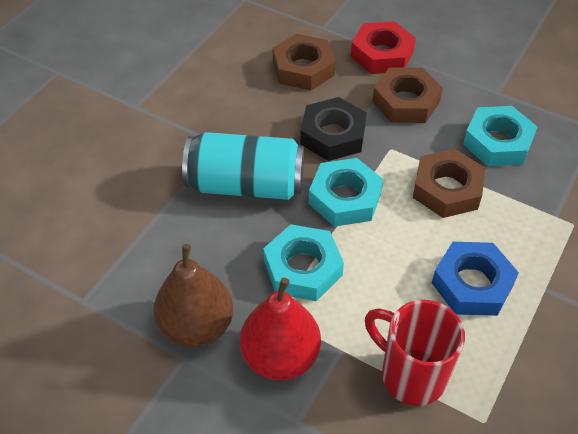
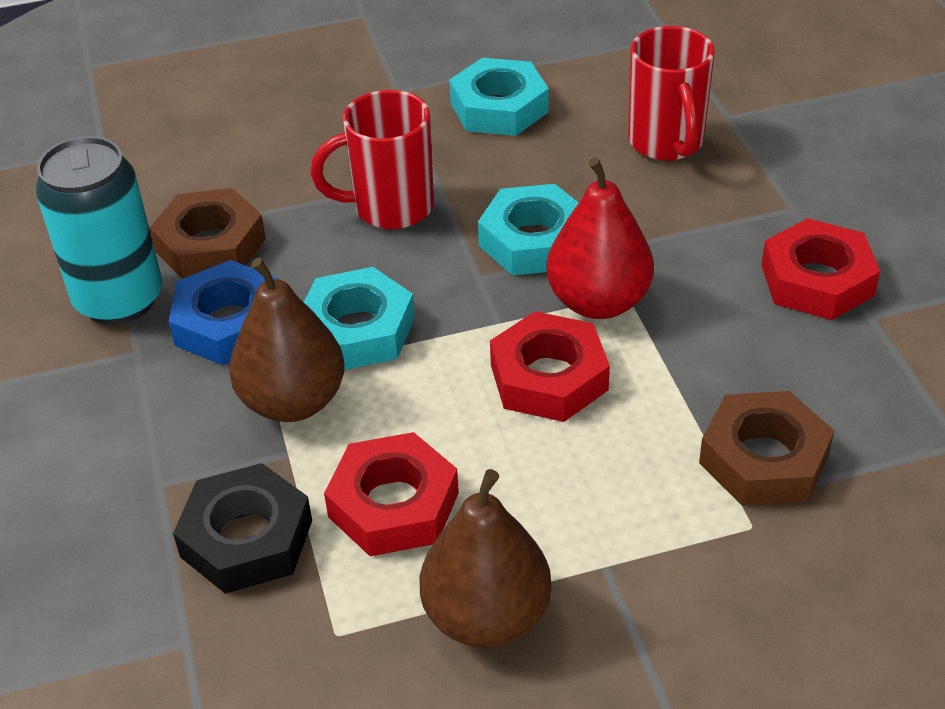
brown nut: [273,34,336,91] [372,67,443,123] [413,149,485,218] = 3 -> [149,188,266,279] [699,391,834,505] = 2
brown pear: [154,244,234,348] = 1 -> [229,258,344,422] [420,469,552,648] = 2
red mug: [365,300,465,406] = 1 -> [310,90,434,229] [628,26,715,161] = 2
red nut: [351,21,416,74] = 1 -> [324,432,459,556] [490,311,610,422] [762,218,880,320] = 3

